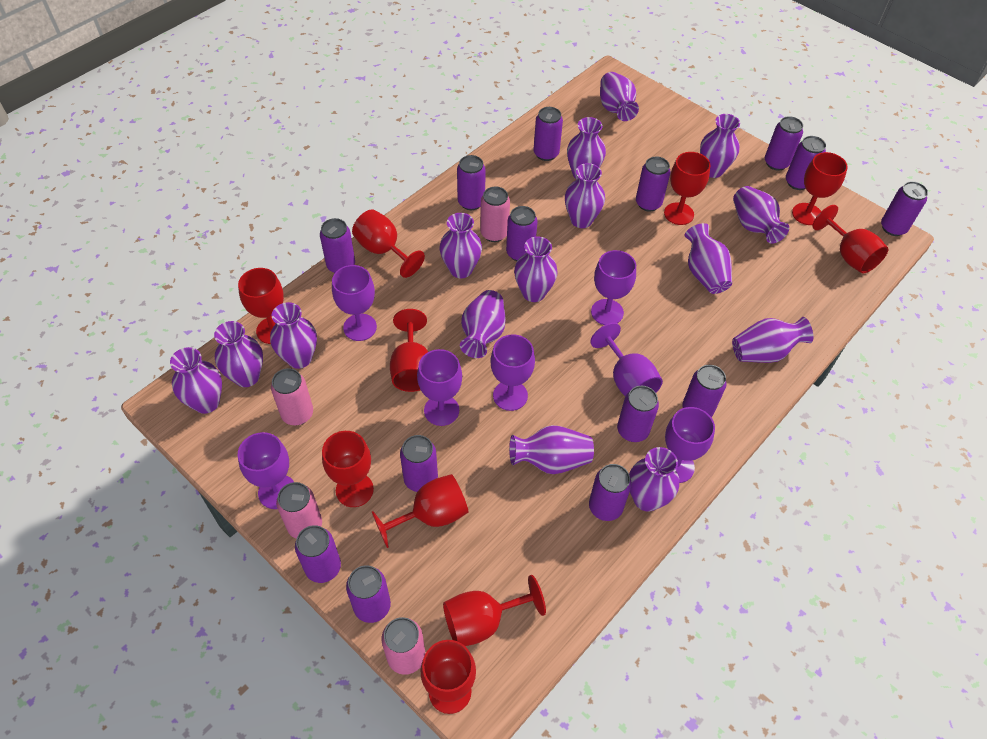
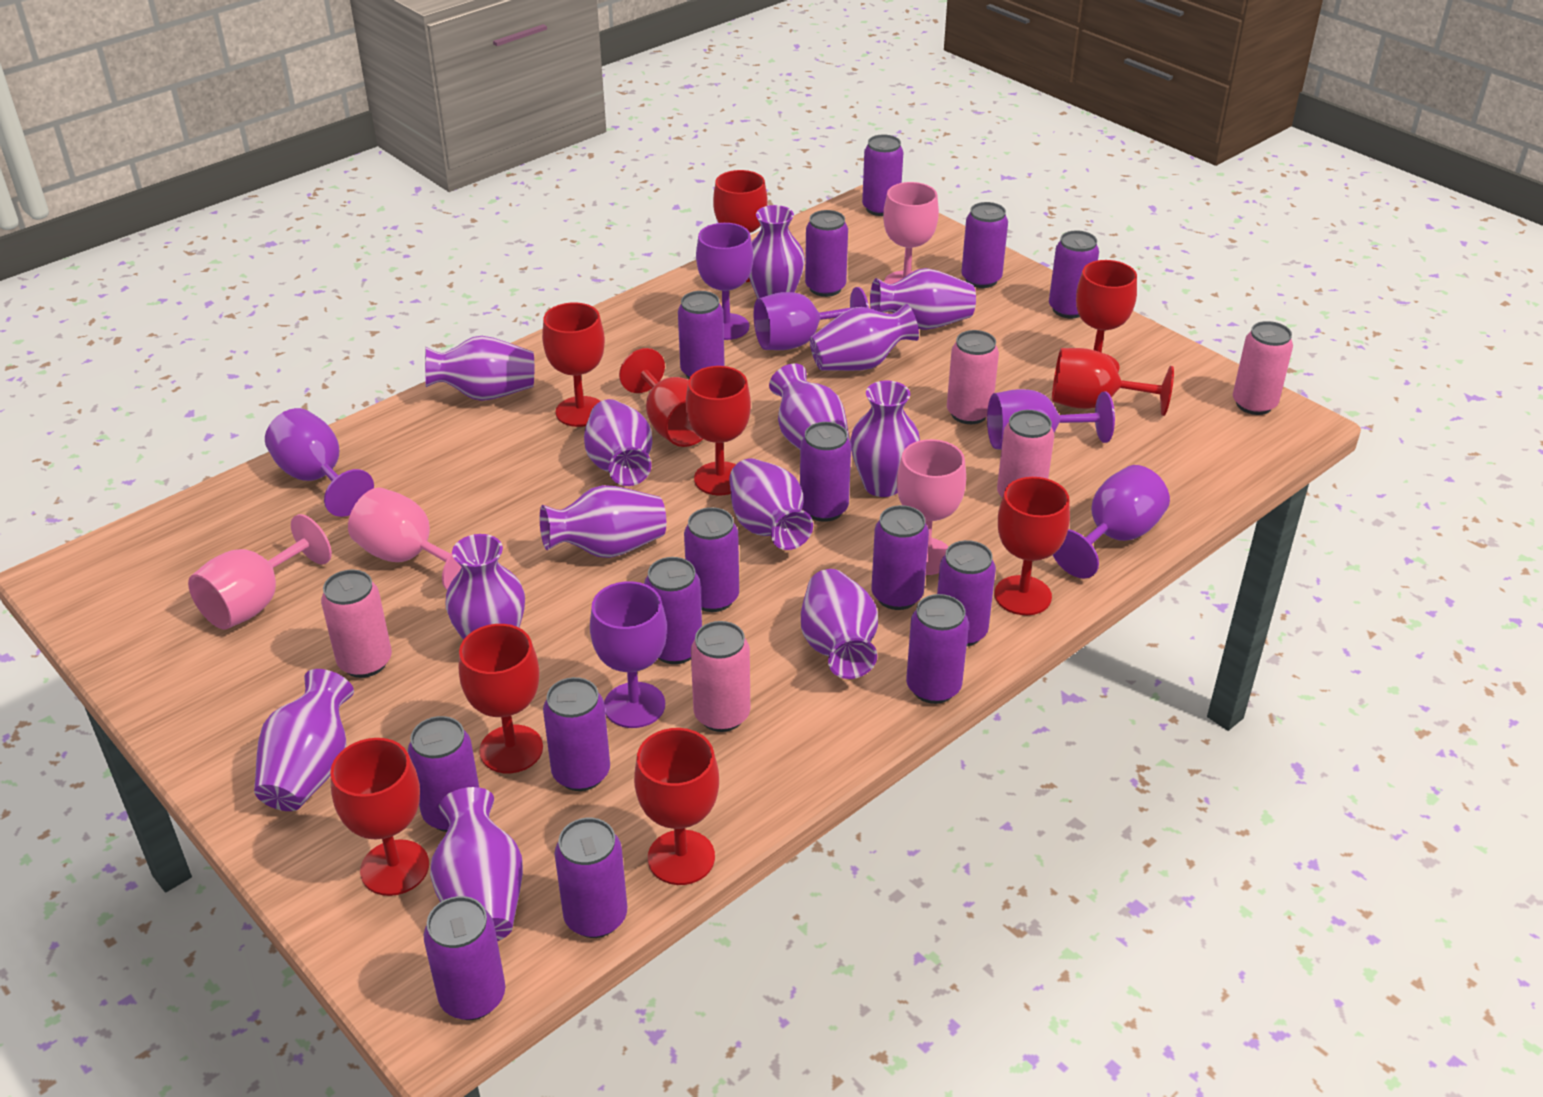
pink can: [271,368,313,425] [276,482,322,539] [382,617,425,675] [480,186,510,242] = 4 -> [321,570,392,678] [691,621,750,732] [947,330,999,424] [997,410,1054,498] [1233,321,1293,415] = 5
pink goblet: none = 0 -> [188,514,332,630] [348,487,462,590] [883,182,939,284] [897,439,966,575] = 4
purple can: [295,525,341,583] [320,218,355,273] [346,565,391,623] [400,435,438,492] [457,155,486,210] [506,206,537,261] [533,107,563,161] [589,464,632,521] [617,386,659,442] [636,157,671,212] [682,365,726,417] [765,116,803,171] [786,136,826,190] [881,181,928,236] = 14 -> [408,716,479,832] [424,896,505,1020] [543,677,610,791] [555,818,627,938] [644,557,702,664] [678,291,725,379] [684,507,739,612] [800,422,851,522] [805,210,848,297] [862,135,903,216] [871,505,929,610] [906,594,969,704] [937,540,996,647] [961,202,1008,288] [1049,230,1099,319] = 15
purple goblet: [238,432,294,509] [332,265,377,341] [417,349,462,426] [490,334,535,411] [590,323,663,396] [591,250,636,325] [665,407,715,483] = 7 -> [265,408,374,517] [590,581,667,728] [696,223,753,340] [754,287,869,350] [987,389,1115,450] [1053,465,1170,579] = 6
purple vase: [170,347,222,414] [214,321,263,387] [270,302,317,369] [440,213,482,278] [460,290,506,358] [509,425,594,474] [514,236,558,302] [565,163,605,228] [567,117,606,180] [600,72,639,121] [629,447,679,512] [685,223,732,294] [700,114,740,178] [732,317,813,363] [733,186,789,244] = 15 -> [254,669,354,811] [425,336,534,401] [430,787,523,941] [446,534,525,640] [540,485,666,558] [584,399,652,486] [729,458,813,550] [749,205,805,299] [769,363,850,449] [801,569,878,679] [810,303,919,371] [850,381,920,497] [870,268,976,330] = 13

